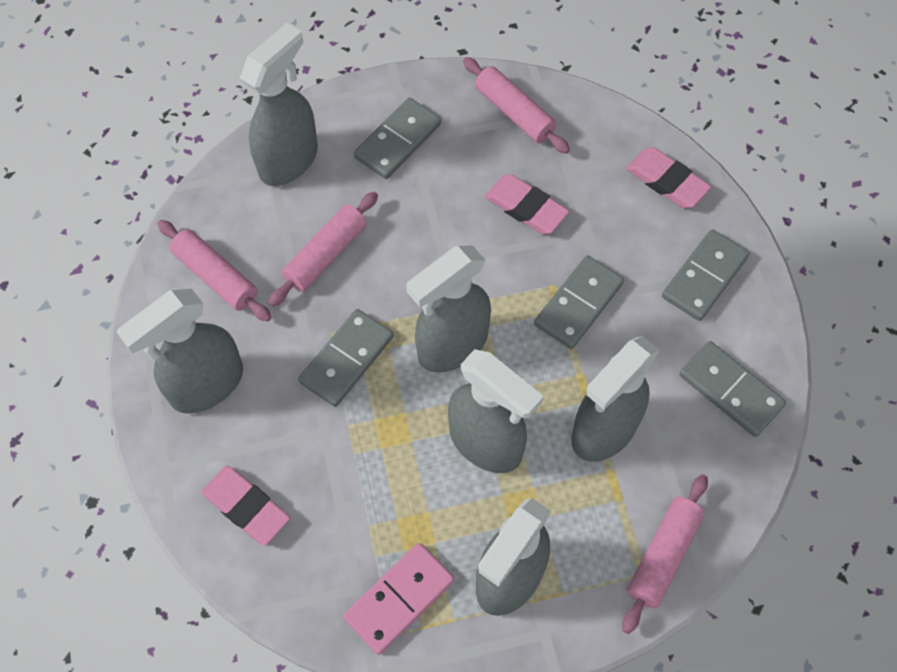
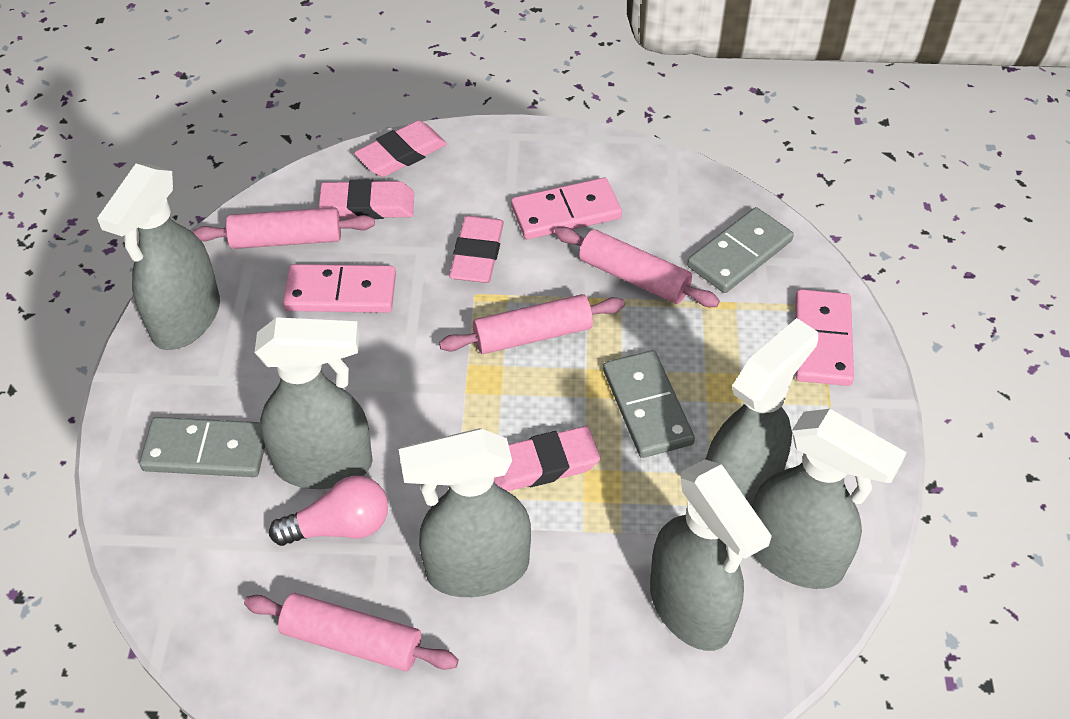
grey domino: [298,309,393,407] [354,98,441,179] [534,255,624,349] [662,229,749,321] [679,341,786,437] = 5 -> [139,417,265,477] [603,350,695,458] [687,207,794,293] = 3
pink domino: [343,543,454,655] = 1 -> [283,264,396,313] [511,178,622,239] [795,289,854,386] = 3
pink eraser: [201,466,290,546] [485,174,569,234] [626,148,711,208] = 3 -> [319,179,414,219] [354,120,447,177] [449,216,504,283] [494,426,600,491] = 4
pink light bulb: none = 0 -> [269,476,388,546] = 1

